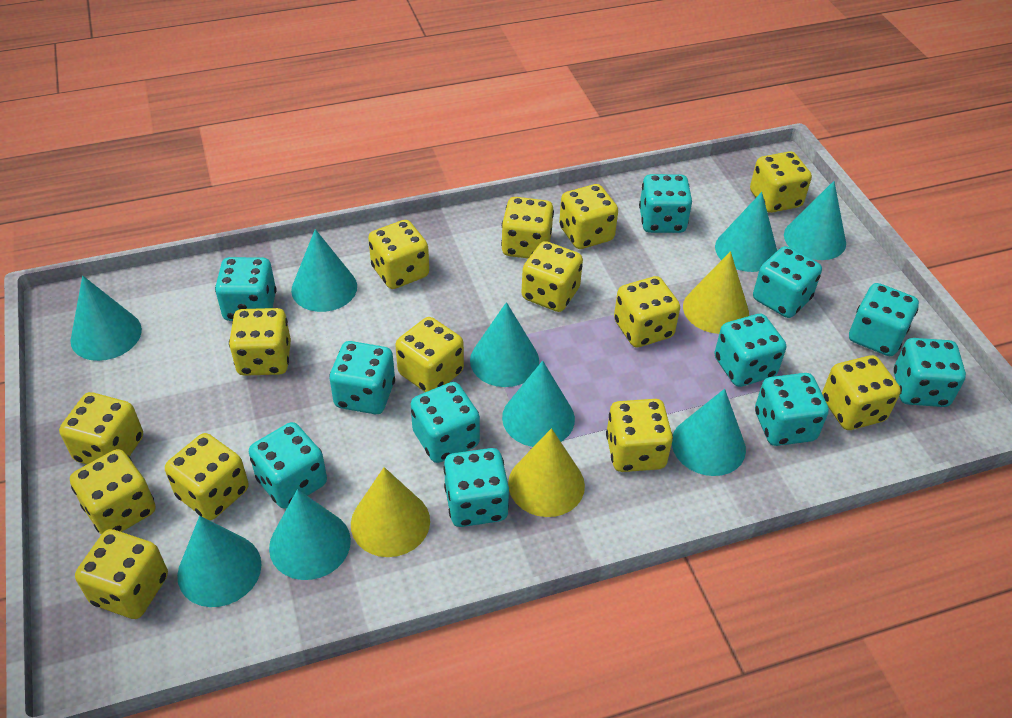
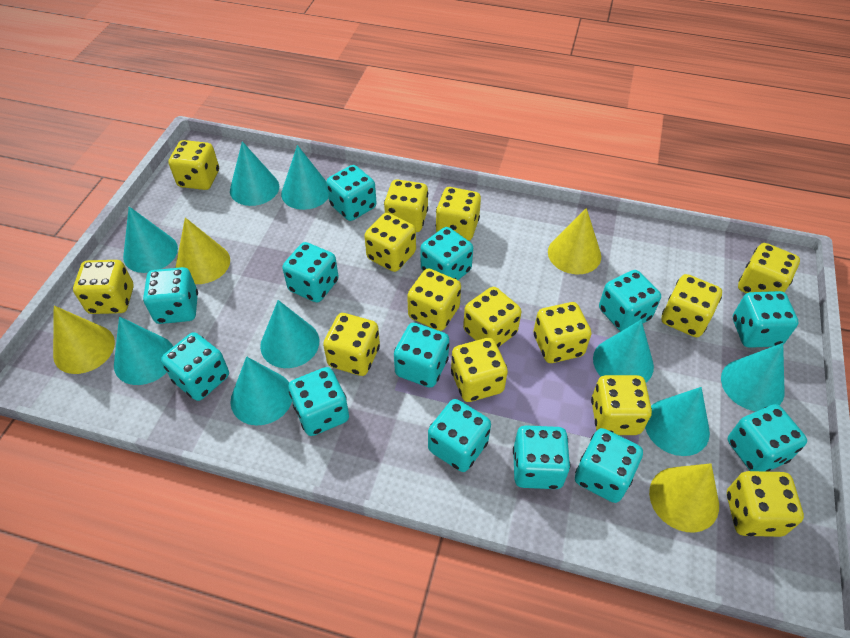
turquoise dice: [215,257,277,321] [249,422,327,508] [330,341,395,414] [411,382,480,463] [443,448,509,527] [639,174,692,233] [714,314,786,387] [753,246,822,318] [755,373,829,446] [849,283,919,356] [894,338,966,407] = 11 -> [143,267,198,324] [161,332,229,401] [282,242,339,303] [289,367,349,436] [326,165,377,221] [394,323,449,388] [421,227,473,280] [428,399,491,472] [513,425,570,489] [575,428,643,503] [599,270,661,331] [728,404,807,472] [733,291,799,348] = 13
yellow cone: [351,467,430,557] [508,428,585,517] [683,251,749,334] = 3 -> [53,306,115,374] [176,218,230,284] [548,208,601,274] [649,463,719,533] = 4

